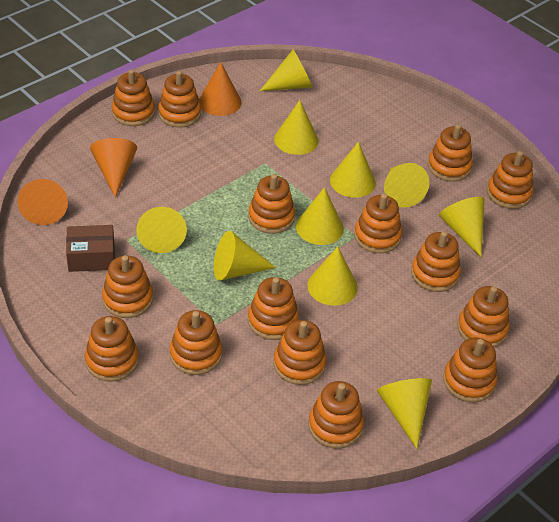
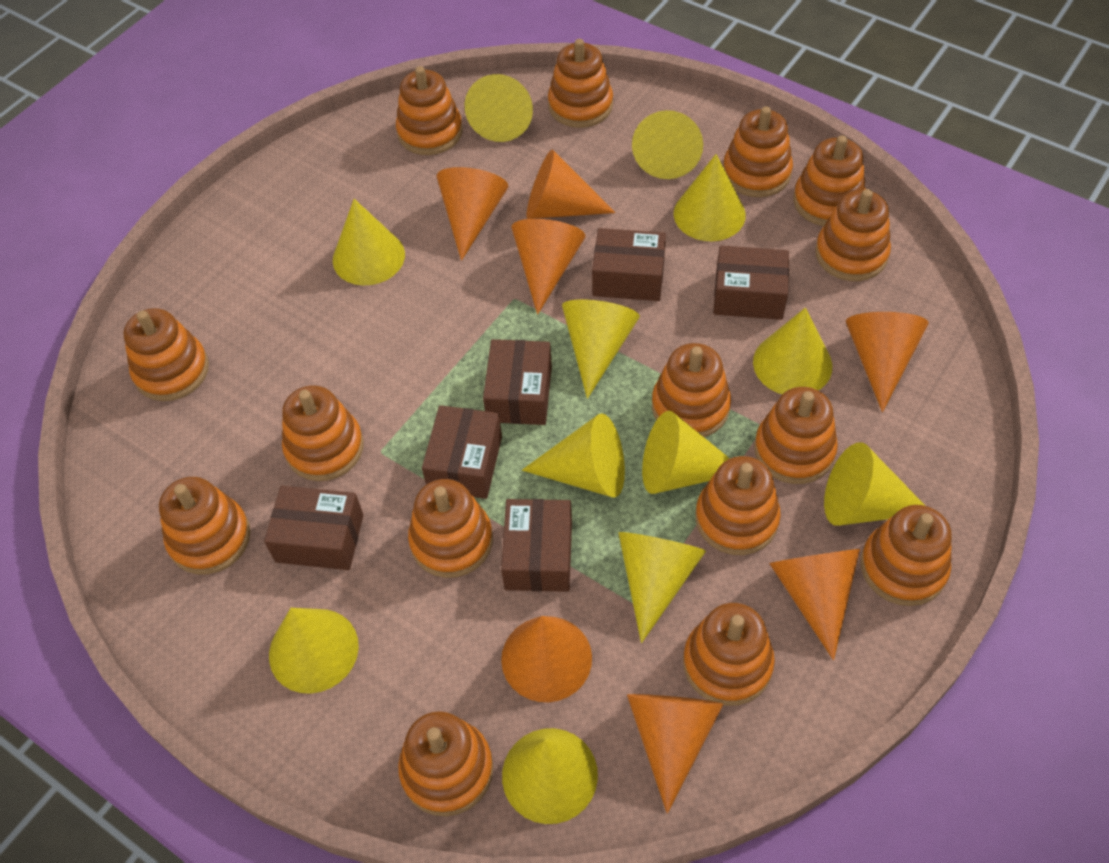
brown box: [66,225,115,272] = 1 -> [264,486,363,570] [422,405,502,499] [483,339,552,425] [501,499,572,592] [592,228,666,301] [713,246,789,320] = 6
orange cone: [17,179,68,225] [90,138,137,197] [199,62,242,116] = 3 -> [437,167,508,261] [501,616,592,702] [511,219,586,314] [527,149,616,219] [627,694,724,814] [769,549,860,660] [846,312,929,412] = 7
yellow cone: [136,207,187,253] [214,231,276,281] [260,50,312,91] [274,100,319,155] [296,187,344,245] [307,247,358,306] [330,142,376,198] [377,378,432,449] [384,163,429,208] [439,197,485,257] = 10 -> [269,608,359,694] [333,199,405,286] [465,74,533,142] [502,728,598,824] [522,413,625,498] [562,299,640,399] [618,532,706,643] [632,110,703,179] [642,411,730,494] [674,154,746,241] [753,307,832,395] [824,442,925,526] = 12

